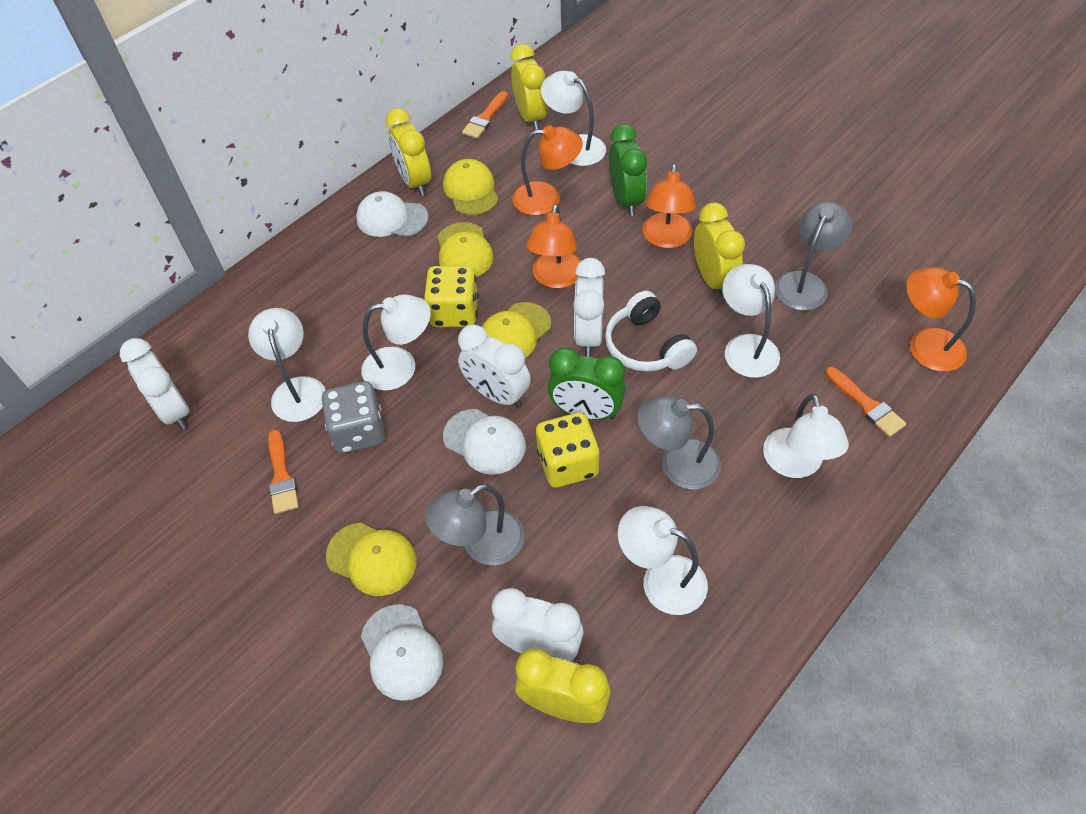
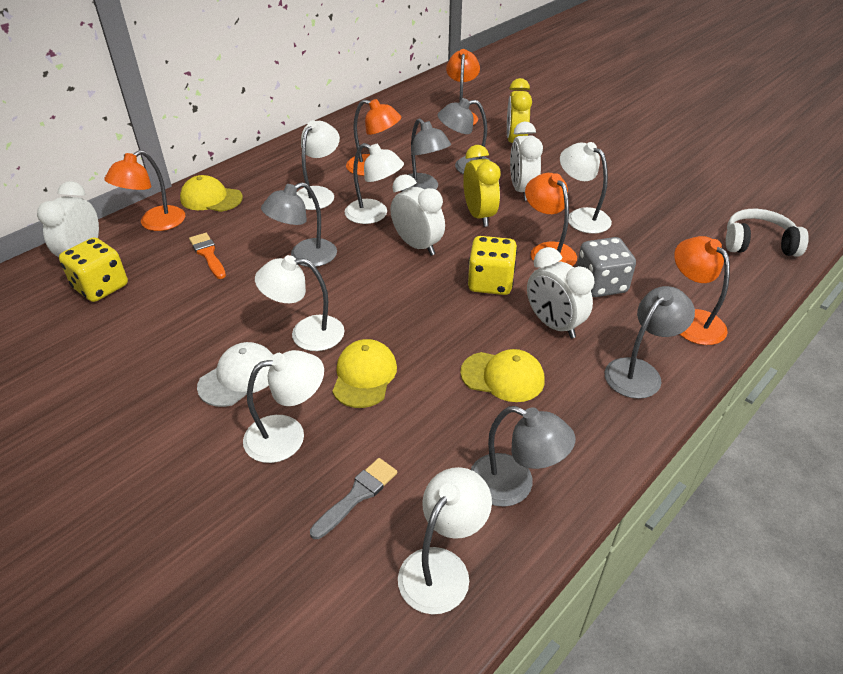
green clock: [548,348,626,420] [609,124,647,216] = 2 -> none = 0
grey brush: none = 0 -> [310,458,397,539] = 1
grey lamp: [426,484,525,565] [637,396,721,490] [775,201,852,311] = 3 -> [261,182,337,267] [401,118,451,191] [438,98,492,174] [470,406,575,507] [605,286,695,399] = 5
orange brush: [268,429,299,514] [462,91,508,139] [825,367,906,437] = 3 -> [189,233,226,279] = 1
orange lamp: [512,125,583,216] [526,204,581,288] [643,164,696,248] [906,267,976,372] = 4 -> [104,150,185,231] [346,99,401,176] [446,49,480,125] [525,173,577,266] [674,236,730,345] = 5
white cap: [356,191,429,237] [361,604,443,701] [443,409,526,475] = 3 -> [197,342,273,407] = 1
yellow cap: [326,523,417,596] [437,222,494,277] [443,159,499,215] [482,302,551,358] = 4 -> [180,175,243,212] [332,339,397,408] [460,349,544,402] = 3
yellow clock: [386,108,431,196] [511,44,548,130] [515,648,610,723] [694,202,745,298] = 4 -> [463,145,501,227] [507,78,532,143] = 2

